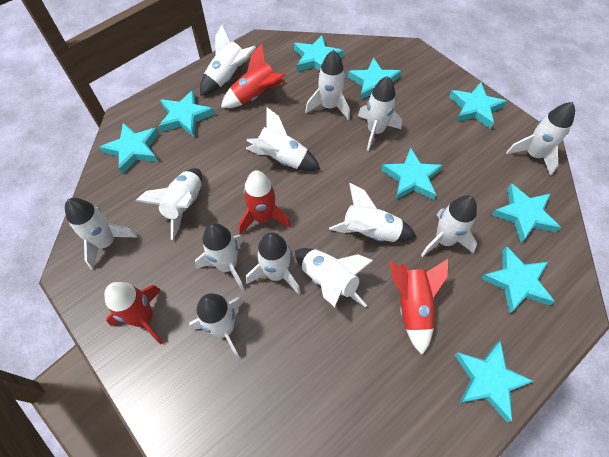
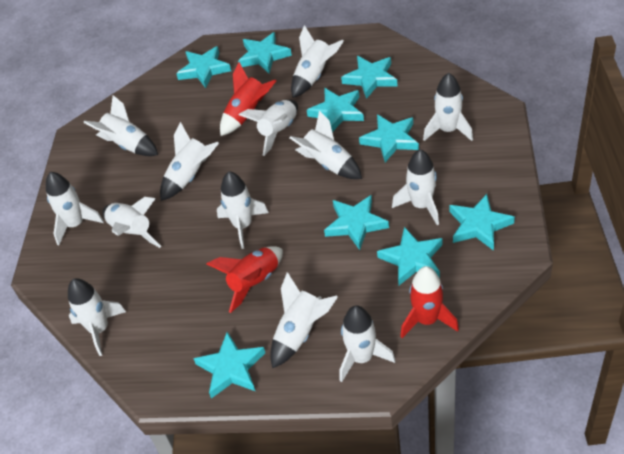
red rocket: [104,282,163,344] [221,44,286,108] [238,170,291,235] [390,259,448,355] = 4 -> [207,246,283,313] [220,62,276,136] [400,266,459,338] = 3

